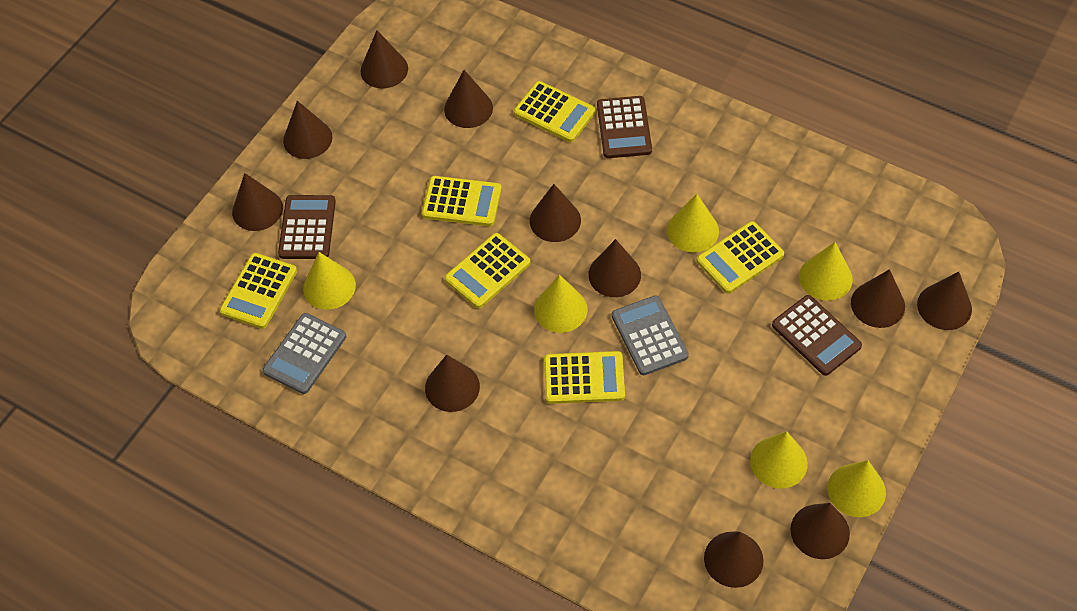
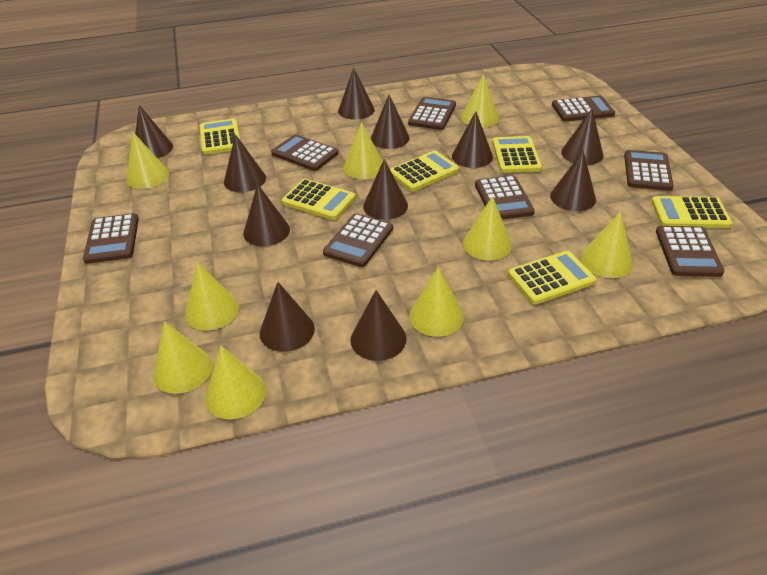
brown calculator: [278,195,336,259] [597,96,652,158] [772,295,862,376] = 3 -> [83,213,139,264] [272,134,338,171] [323,213,393,267] [408,97,456,130] [475,175,535,220] [552,96,615,121] [624,150,674,191] [656,226,724,277] = 8
grey calculator: [263,313,346,394] [612,295,689,375] = 2 -> none = 0
yellow cone: [303,252,356,310] [534,275,587,333] [667,194,719,252] [750,431,808,489] [799,242,853,301] [827,460,886,517] = 6 -> [126,132,169,189] [153,321,212,394] [185,262,239,330] [205,346,266,419] [343,122,383,179] [409,267,464,337] [461,74,499,127] [463,196,512,260] [581,212,633,278] = 9

